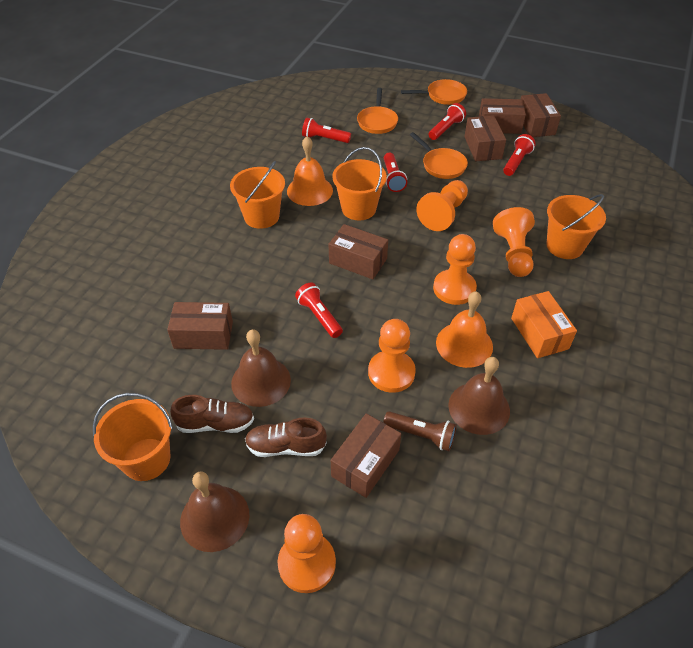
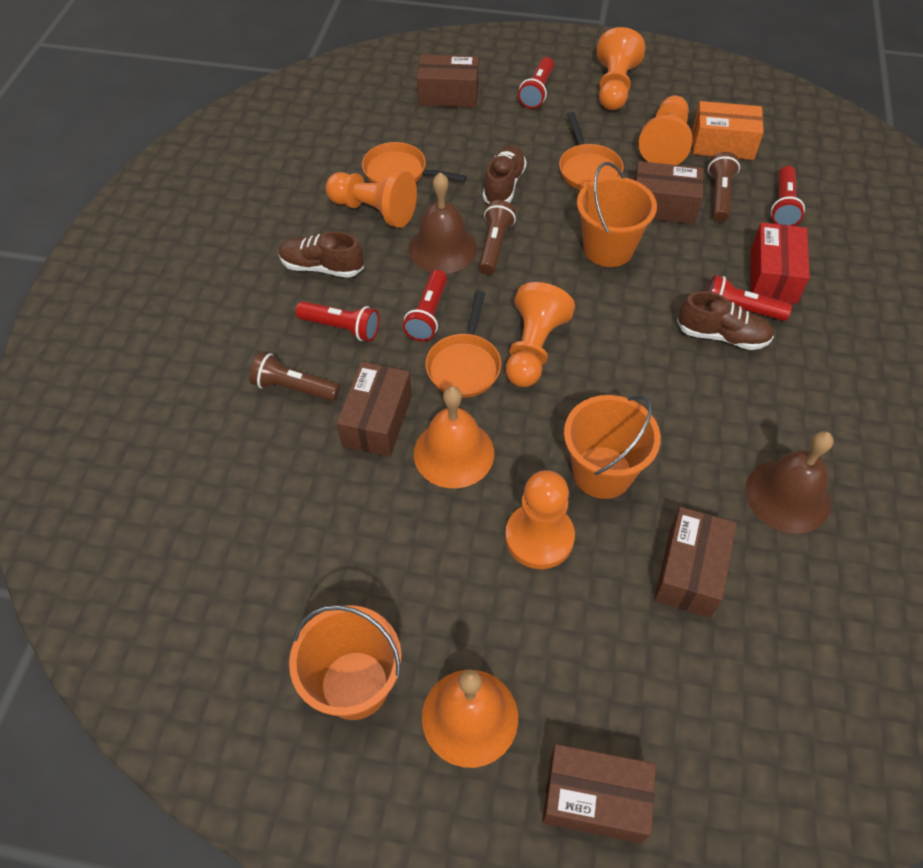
brown bell: [180,472,249,552] [231,329,291,407] [448,357,510,435] = 3 -> [409,172,477,274] [745,431,834,534] = 2
brown box: [167,302,233,350] [329,224,388,279] [331,413,401,498] [464,115,506,161] [479,98,526,134] [521,93,561,137] = 6 -> [337,362,412,457] [417,54,479,108] [542,744,656,843] [634,161,704,224] [654,507,737,618] = 5
brown flashlight: [383,411,457,451] = 1 -> [249,352,340,401] [479,200,516,274] [708,152,740,222] = 3
brown shoe: [170,395,254,433] [245,417,327,457] = 2 -> [279,231,364,278] [482,145,527,204] [677,291,774,350] = 3
orange bucket: [93,393,173,481] [230,161,285,229] [332,147,387,220] [547,194,606,259] = 4 -> [289,605,402,720] [564,395,661,499] [577,162,657,267] = 3
red box: none = 0 -> [751,222,810,304] = 1

